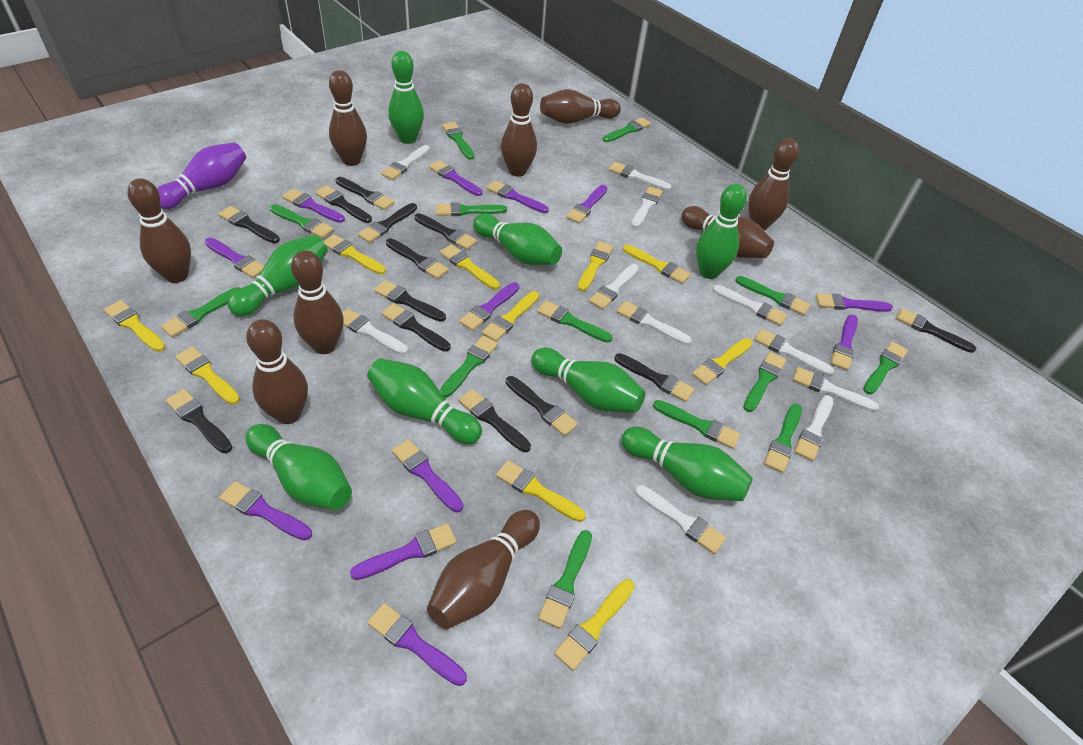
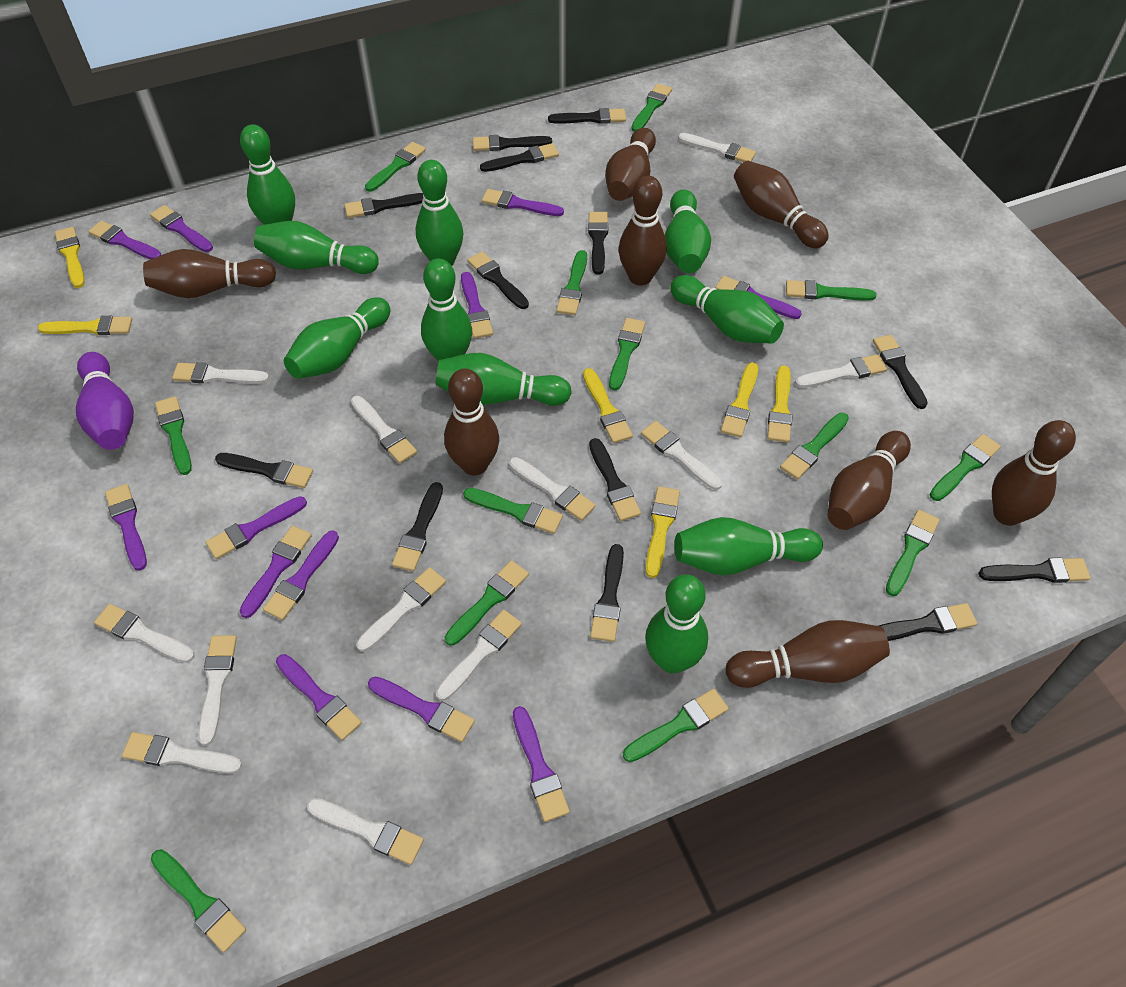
brown bowling pin: [127,178,191,283] [246,319,308,424] [291,250,344,354] [329,70,367,166] [427,510,540,629] [501,83,537,177] [540,89,621,124] [681,206,774,258] [749,139,799,230] = 9 -> [143,249,276,298] [444,368,499,476] [605,128,656,201] [619,176,667,285] [726,620,890,688] [734,161,829,248] [827,431,911,530] [992,420,1076,526] = 8
green bowling pin: [228,235,328,317] [245,424,352,510] [367,358,482,444] [388,51,424,144] [473,213,562,265] [531,348,646,413] [621,427,753,501] [696,184,747,279] = 8 -> [240,124,295,225] [254,221,379,274] [284,297,391,379] [416,160,463,266] [421,259,472,362] [436,353,571,406] [645,574,708,673] [665,189,711,273] [670,275,784,344] [674,517,823,575] = 10
white brush: [342,309,408,355] [381,145,430,180] [589,264,639,310] [609,162,672,191] [616,301,692,345] [631,186,663,228] [635,485,726,554] [712,285,787,326] [754,328,834,375] [792,367,879,412] [794,395,833,461] = 11 -> [94,604,195,663] [122,732,242,774] [172,362,269,384] [198,635,237,745] [307,798,424,865] [351,396,417,463] [356,567,446,652] [436,610,522,701] [509,457,596,521] [641,421,722,490] [678,133,756,162] [795,354,887,388] = 12
yellow brush: [104,300,166,352] [175,347,240,405] [323,234,386,275] [440,244,500,290] [482,291,539,342] [496,460,586,522] [554,579,635,671] [578,241,614,291] [623,245,691,284] [692,338,752,385] = 10 -> [38,316,132,335] [55,227,85,288] [583,368,633,443] [646,486,680,578] [721,362,758,437] [767,365,793,442] = 6

